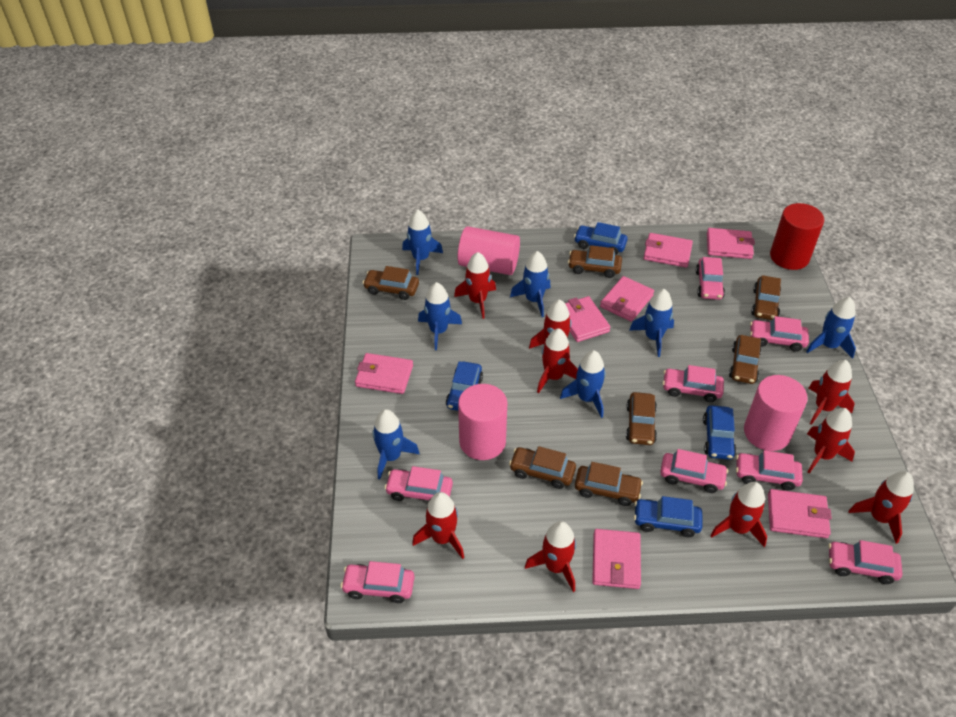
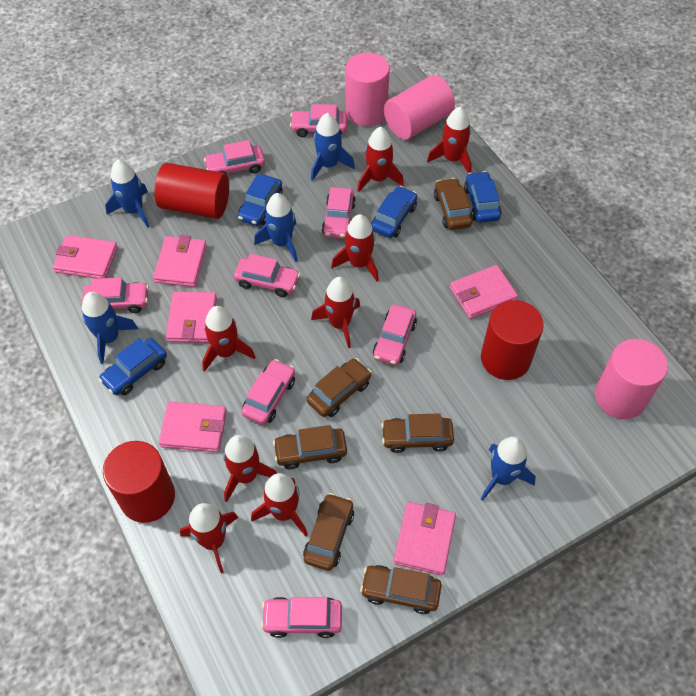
blue rocket: [372,409,420,480] [402,210,443,275] [418,282,462,350] [510,251,550,317] [560,350,606,418] [629,289,674,357] [806,297,856,359] = 7 -> [82,292,138,364] [105,160,149,228] [254,193,297,262] [311,113,355,181] [481,437,536,501] = 5
brown car: [363,266,419,300] [509,446,576,489] [568,245,622,278] [575,462,643,506] [626,392,657,445] [729,335,762,384] [751,275,781,320] = 7 -> [273,425,347,469] [303,493,354,571] [307,358,372,417] [360,565,442,614] [381,413,454,453] [434,178,473,230] = 6
pink wallet: [355,353,413,394] [565,296,611,342] [592,529,641,589] [600,276,654,322] [644,233,693,268] [707,228,755,259] [768,489,832,538] = 7 -> [53,235,118,279] [153,235,207,287] [159,402,227,452] [166,291,217,343] [394,502,456,575] [450,265,518,319] = 6
red cylinder: [770,203,824,270] = 1 -> [103,441,175,523] [154,163,229,219] [481,300,544,380] = 3
red rocket: [412,492,464,559] [454,252,496,319] [525,521,576,592] [529,299,571,360] [537,328,578,393] [710,482,767,547] [807,408,855,474] [808,360,855,425] [848,471,914,544] = 9 -> [180,503,239,573] [202,306,255,372] [223,435,277,502] [251,473,308,537] [311,277,360,348] [331,214,379,282] [357,127,404,192] [427,106,472,173] = 8

